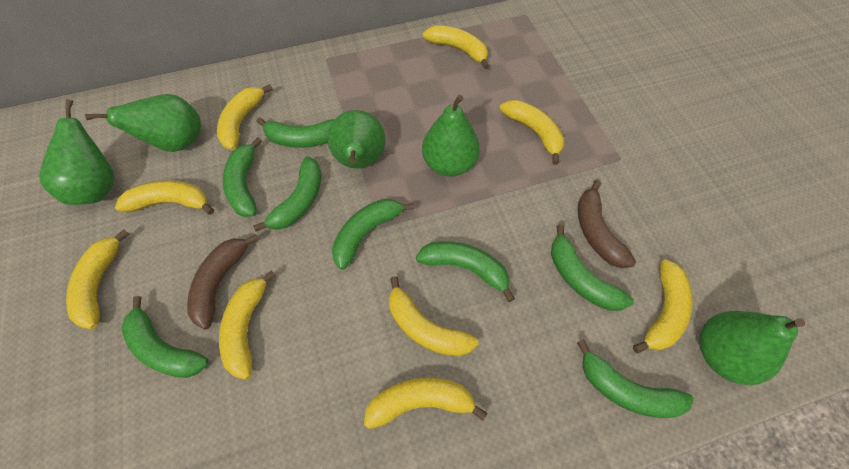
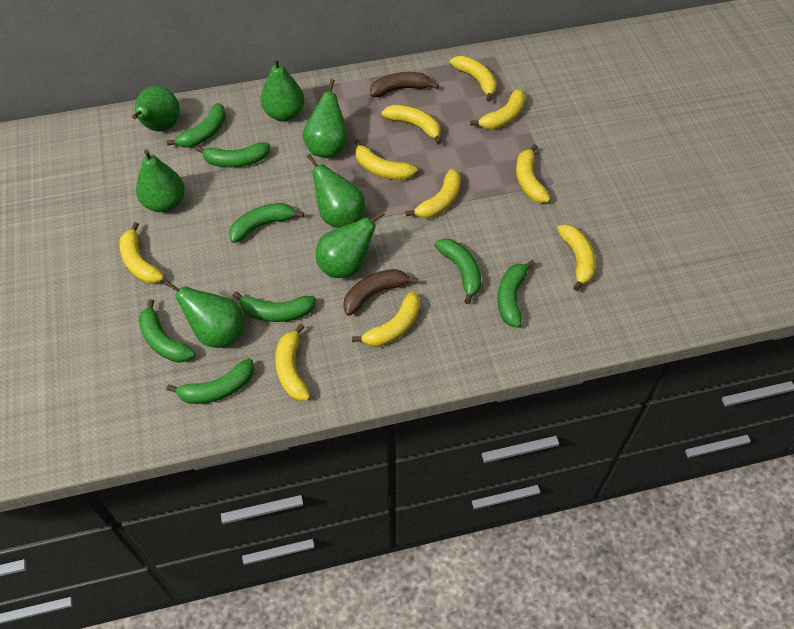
green pear: [39,99,114,205] [85,94,201,152] [328,110,385,169] [422,95,480,177] [699,311,805,385] = 5 -> [132,86,180,131] [136,149,185,212] [164,280,245,348] [260,57,305,121] [303,79,348,158] [307,154,365,228] [316,211,385,278] = 7
yellow banana: [66,229,130,329] [115,180,214,215] [217,84,273,150] [219,270,276,380] [364,378,488,429] [389,276,479,357] [423,25,489,69] [500,100,564,165] [633,259,693,353] = 9 -> [119,222,164,284] [275,324,310,401] [352,291,420,347] [355,139,417,180] [381,105,442,145] [405,169,461,218] [450,56,497,102] [470,89,526,130] [516,144,550,203] [557,224,596,291] = 10

